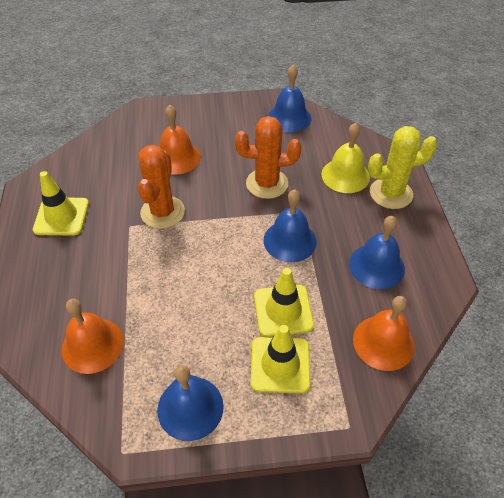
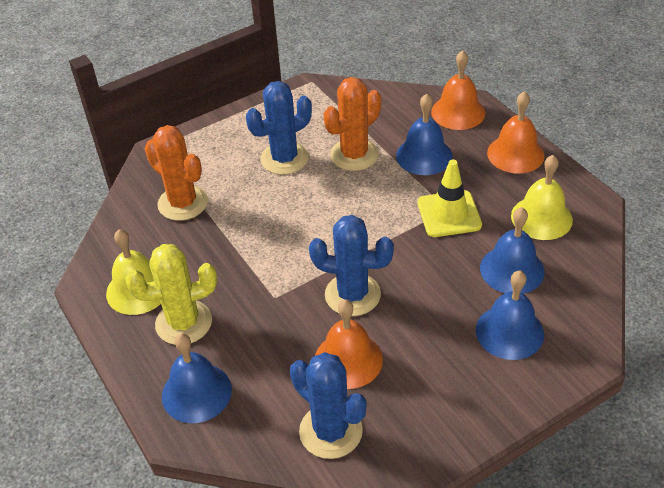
blue cactus: none = 0 -> [246,81,312,175] [290,352,367,459] [309,215,394,316] = 3
yellow bell: [321,123,370,193] = 1 -> [106,229,161,315] [511,155,573,240] = 2
yellow traffic cone: [33,171,89,235] [251,325,310,393] [254,268,314,337] = 3 -> [418,160,482,237] = 1

